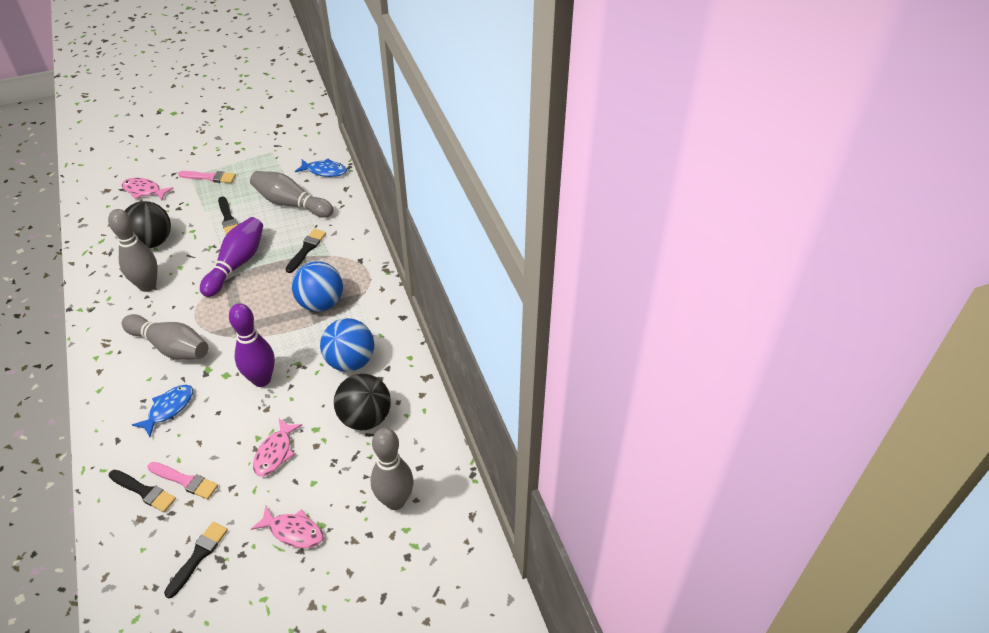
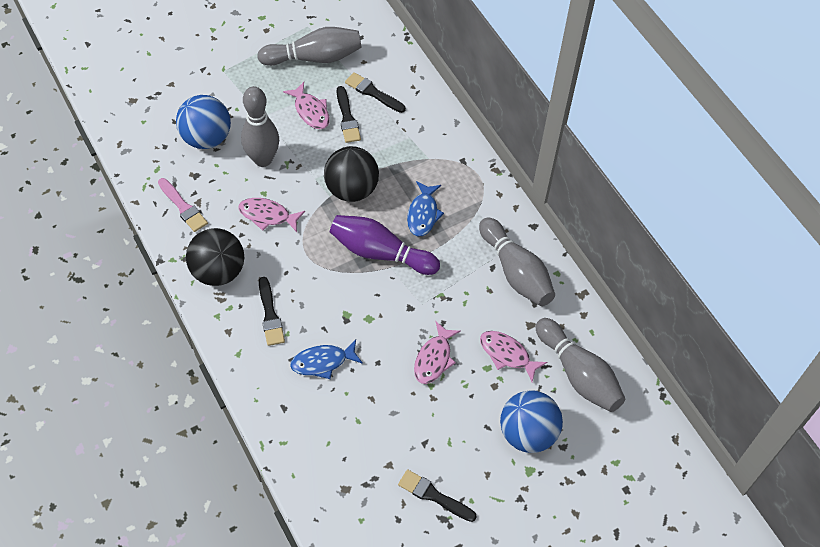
pink brush: [148,462,218,499] [178,171,236,183] = 2 -> [158,178,208,232] = 1
pink fish: [122,178,174,201] [251,506,323,548] [253,419,302,476] = 3 -> [238,198,305,232] [283,82,330,129] [414,322,461,384] [480,331,547,382] = 4
purple bowling pin: [200,217,263,297] [229,303,275,387] = 2 -> [330,215,440,275] = 1

